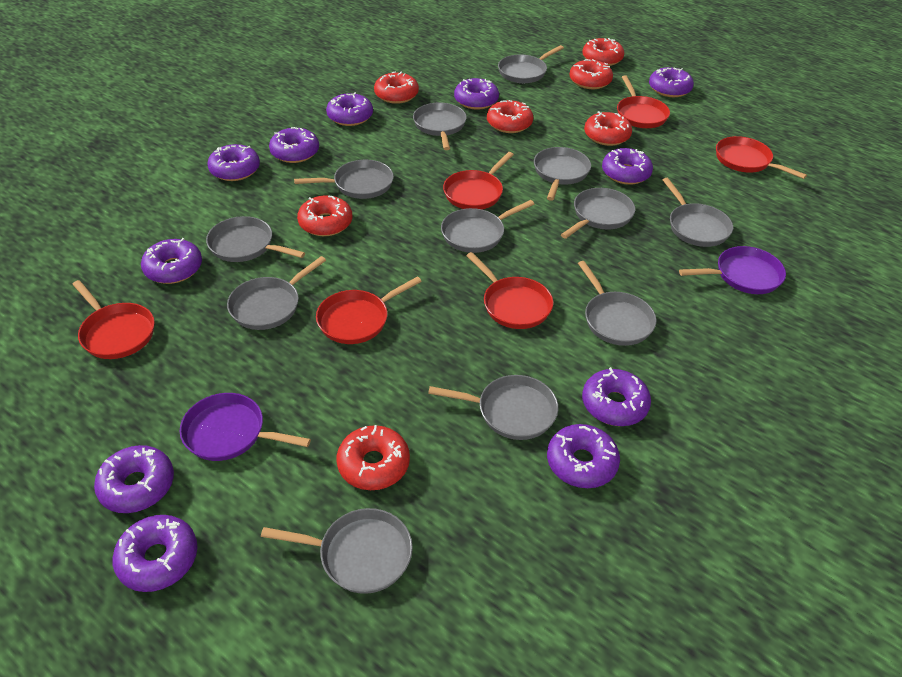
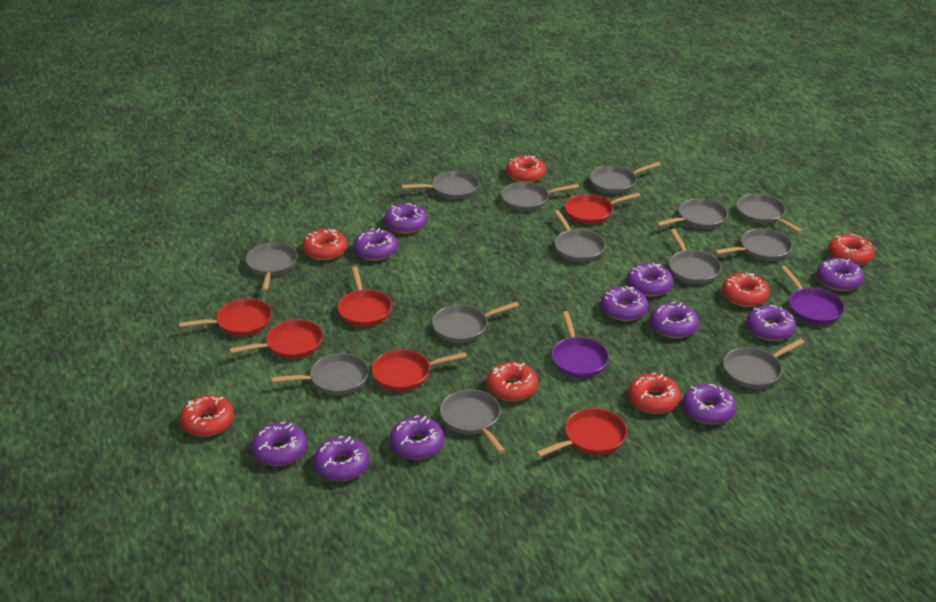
grey pan: [206,216,305,262] [227,256,326,330] [261,508,413,594] [294,160,394,199] [413,103,467,150] [428,375,558,440] [441,200,534,253] [498,45,564,83] [534,147,591,201] [561,188,635,239] [578,261,656,346] [662,178,733,247] = 12 -> [246,243,297,291] [271,353,369,395] [402,171,479,199] [432,301,519,343] [440,390,505,454] [501,182,579,211] [554,210,605,262] [590,162,661,194] [656,199,728,229] [669,229,721,284] [715,228,792,261] [723,338,804,389] [736,194,802,233] = 13

